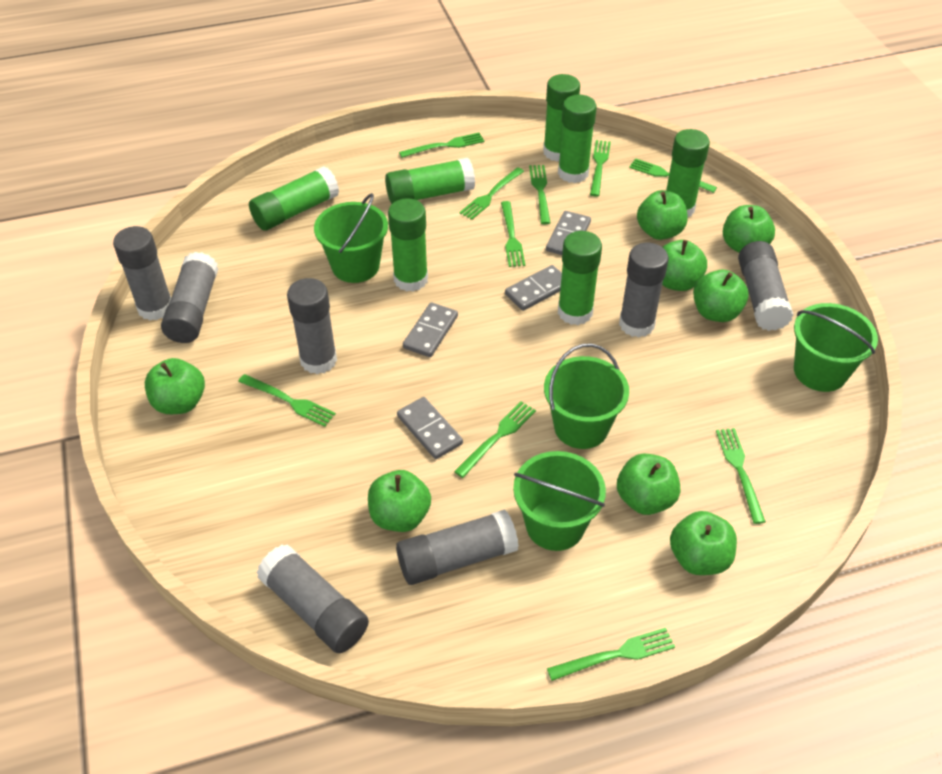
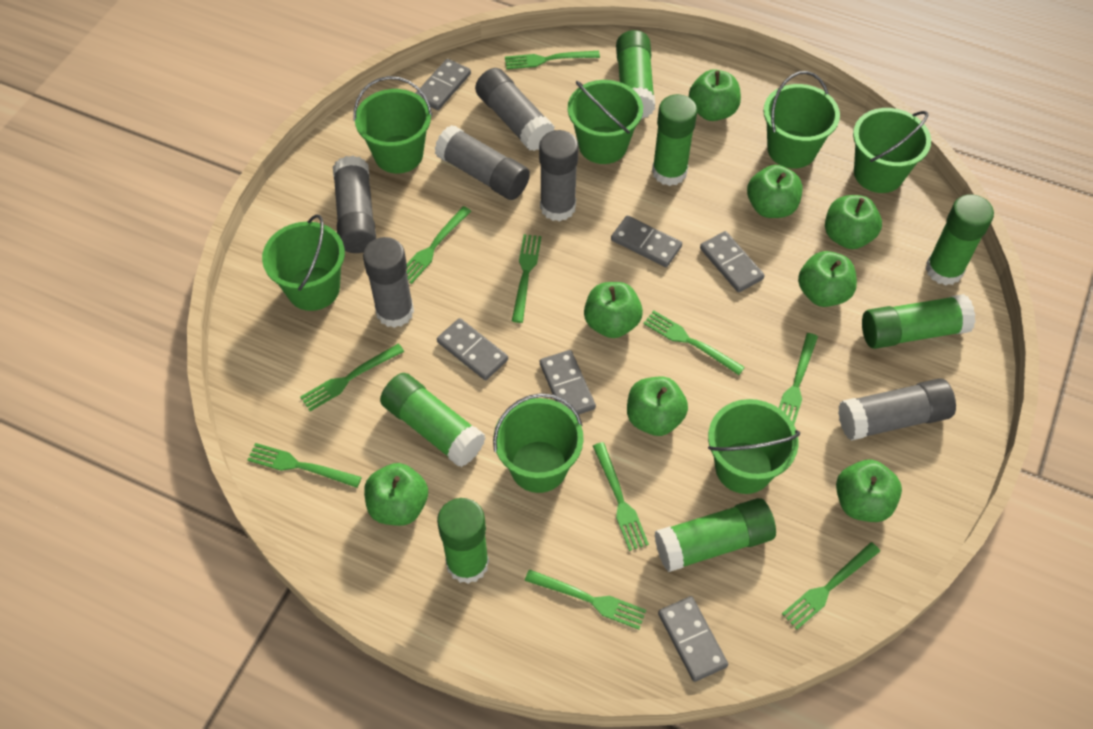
green bucket: [314,193,388,283] [513,451,606,551] [544,344,629,449] [794,303,878,392] = 4 -> [262,214,345,311] [354,76,432,174] [493,393,583,493] [568,80,643,164] [708,399,800,494] [763,71,840,168] [853,108,931,193] = 7
grey domino: [397,397,463,459] [403,303,458,357] [505,265,562,311] [546,211,591,255] = 4 -> [416,59,471,110] [437,318,508,380] [540,350,596,414] [611,215,682,267] [658,596,728,682] [700,231,765,293] = 6
grey glue stick: [113,226,171,321] [161,252,218,343] [257,544,369,653] [287,278,337,374] [396,510,519,585] [619,243,669,337] [738,241,793,331] = 7 -> [333,156,376,253] [363,237,414,328] [434,125,530,200] [475,68,555,151] [539,130,579,222] [838,378,956,441] = 6

